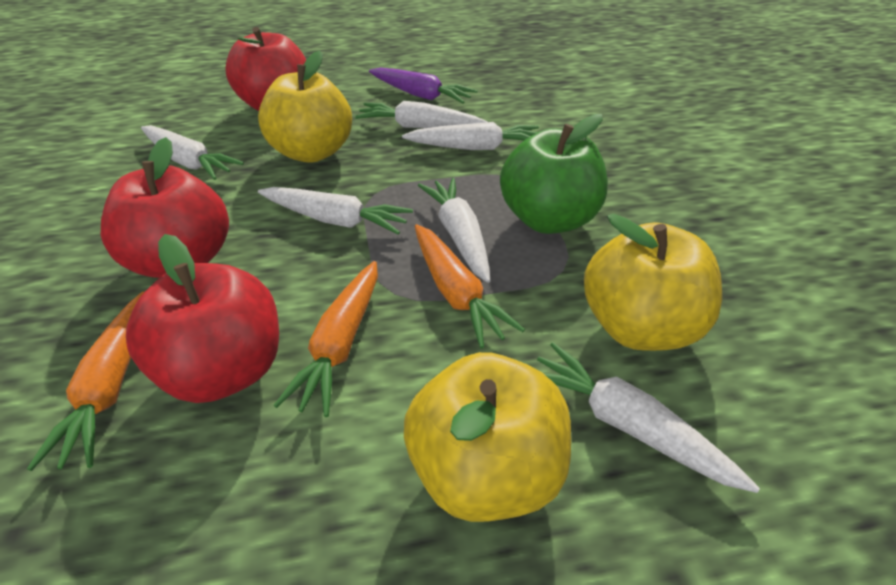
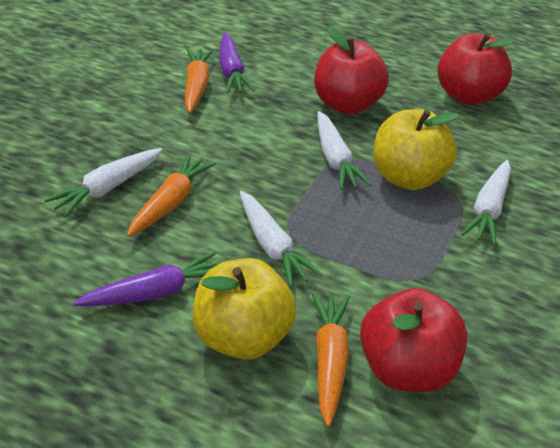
green apple: [500,114,608,234] = 1 -> none = 0
purple carrot: [369,68,478,104] = 1 -> [73,251,222,306] [219,32,255,93] = 2
white carrot: [141,125,244,180] [258,187,413,234] [355,101,488,128] [402,122,539,150] [418,178,490,283] [537,343,760,493] = 6 -> [44,148,162,217] [239,191,323,287] [317,111,372,190] [461,160,511,245] = 4
yellow apple: [258,51,352,163] [404,352,571,522] [584,214,722,351] = 3 -> [193,258,297,359] [374,109,459,190] = 2

